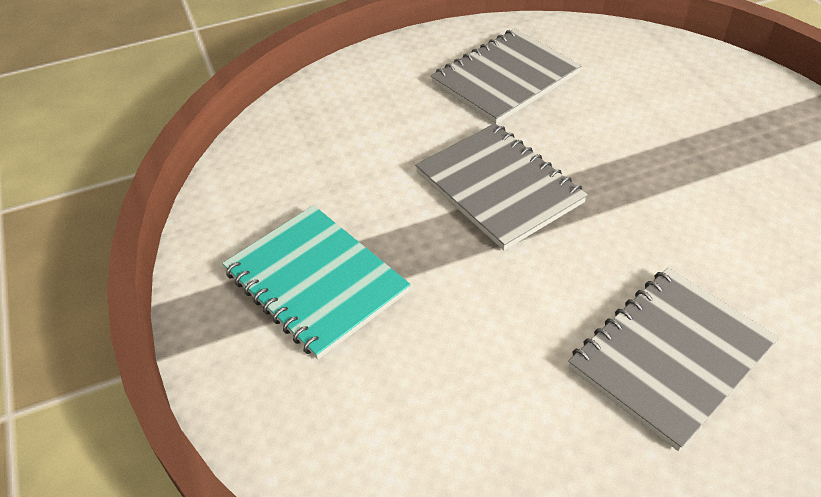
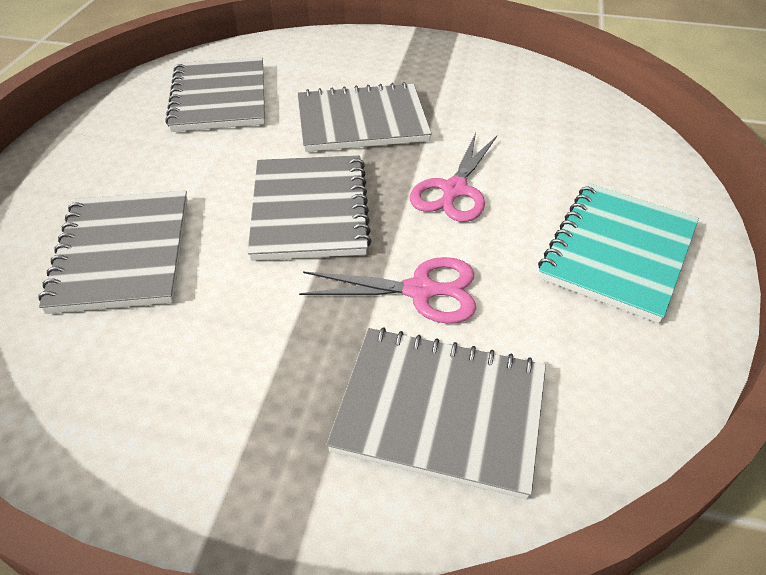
grey notebook: [415,123,588,250] [431,29,581,124] [568,268,779,451] = 3 -> [38,191,188,314] [165,57,265,132] [248,155,371,261] [297,82,432,152] [326,327,546,499] = 5
pink scissors: none = 0 -> [299,257,476,323] [410,133,497,222] = 2

